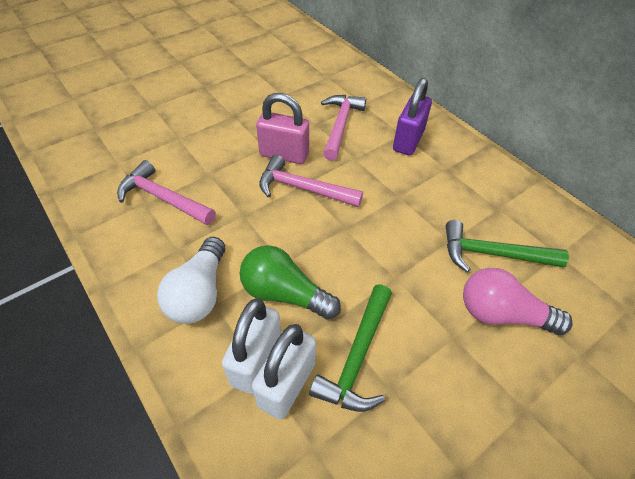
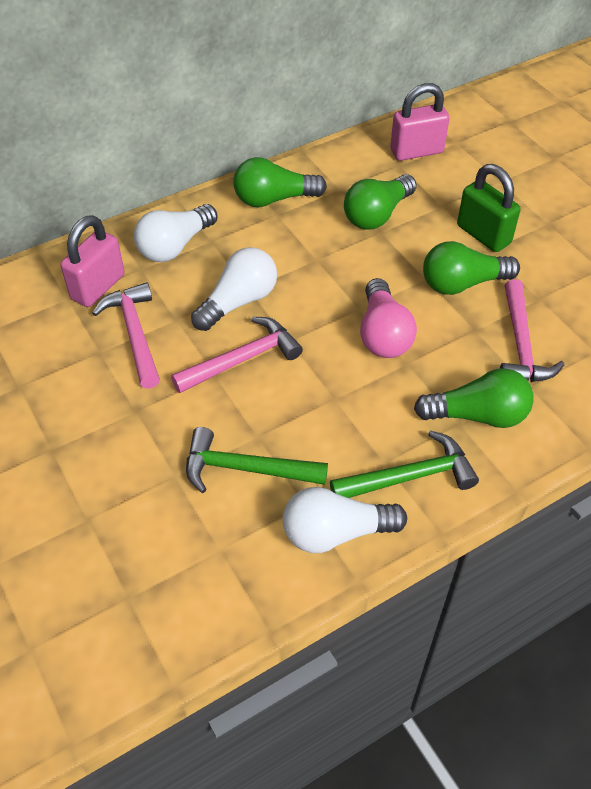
green light bulb: [240,245,341,320] = 1 -> [233,157,327,207] [344,174,417,230] [414,368,533,428] [423,241,520,295] = 4
green padlock: none = 0 -> [457,164,521,252] = 1
pink padlock: [256,93,309,164] = 1 -> [60,215,125,307] [390,83,450,161] = 2
purple padlock: [393,78,432,155] = 1 -> none = 0
white light bulb: [157,237,225,324] = 1 -> [134,204,218,262] [191,247,277,331] [283,487,407,553] = 3
white padlock: [222,298,281,394] [252,324,316,420] = 2 -> none = 0

